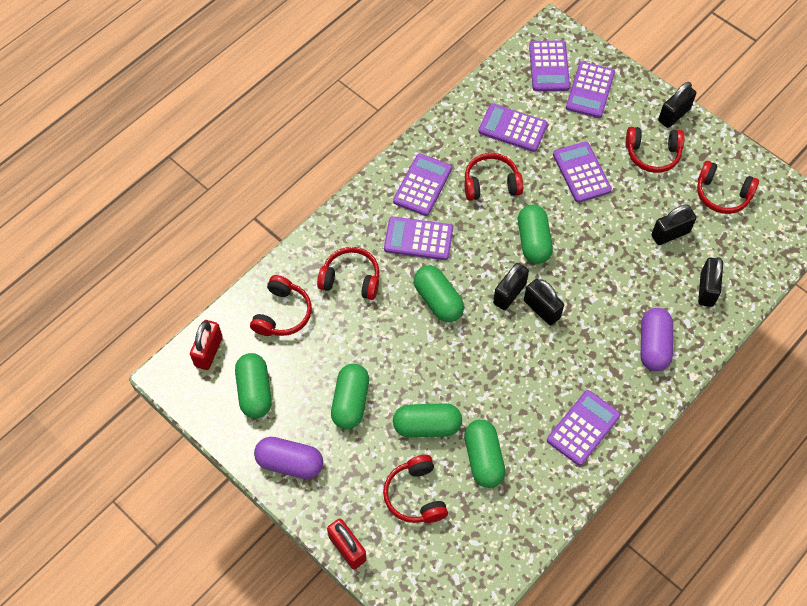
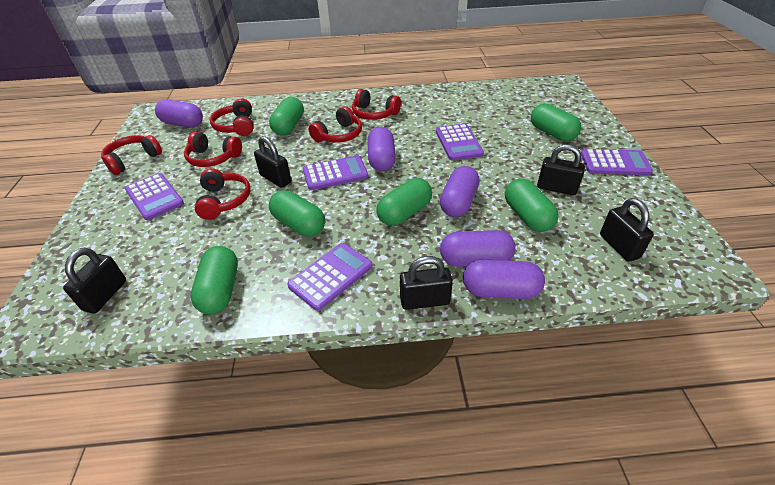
purple calculator: [384,217,453,260] [393,153,452,216] [478,103,548,152] [529,41,570,91] [547,390,621,466] [553,141,612,203] [566,62,615,118] = 7 -> [125,173,184,220] [287,243,373,311] [303,155,368,190] [436,124,484,160] [581,149,653,175] = 5
purple capsule: [254,437,323,479] [640,308,673,371] = 2 -> [155,99,203,128] [367,127,396,171] [440,166,479,217] [440,230,516,267] [463,259,545,299] = 5
red padlock: [190,320,223,370] [327,519,367,569] = 2 -> none = 0

